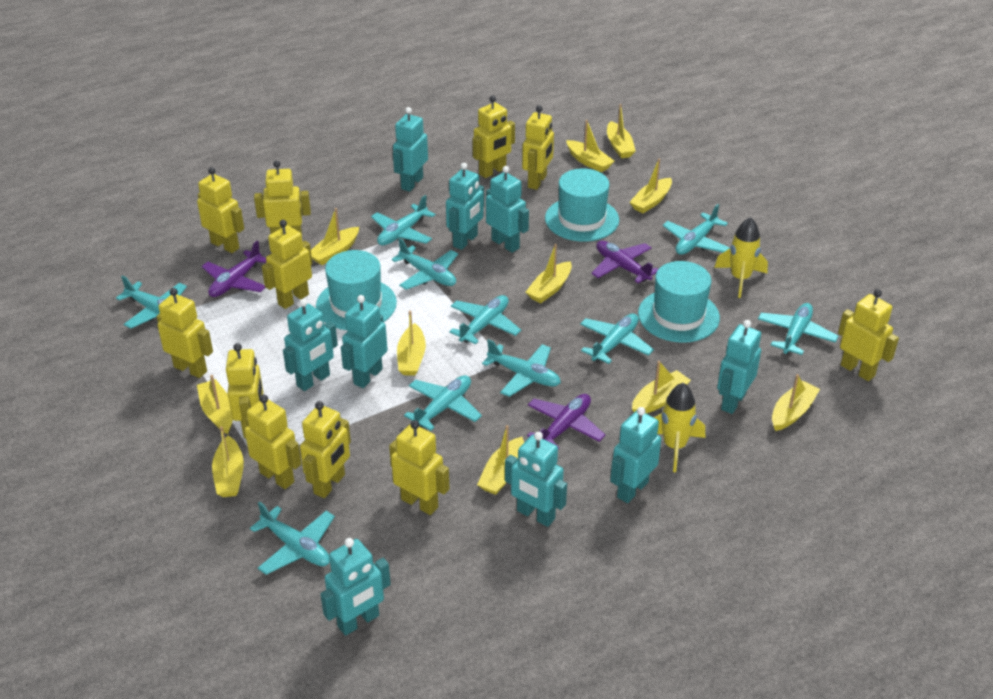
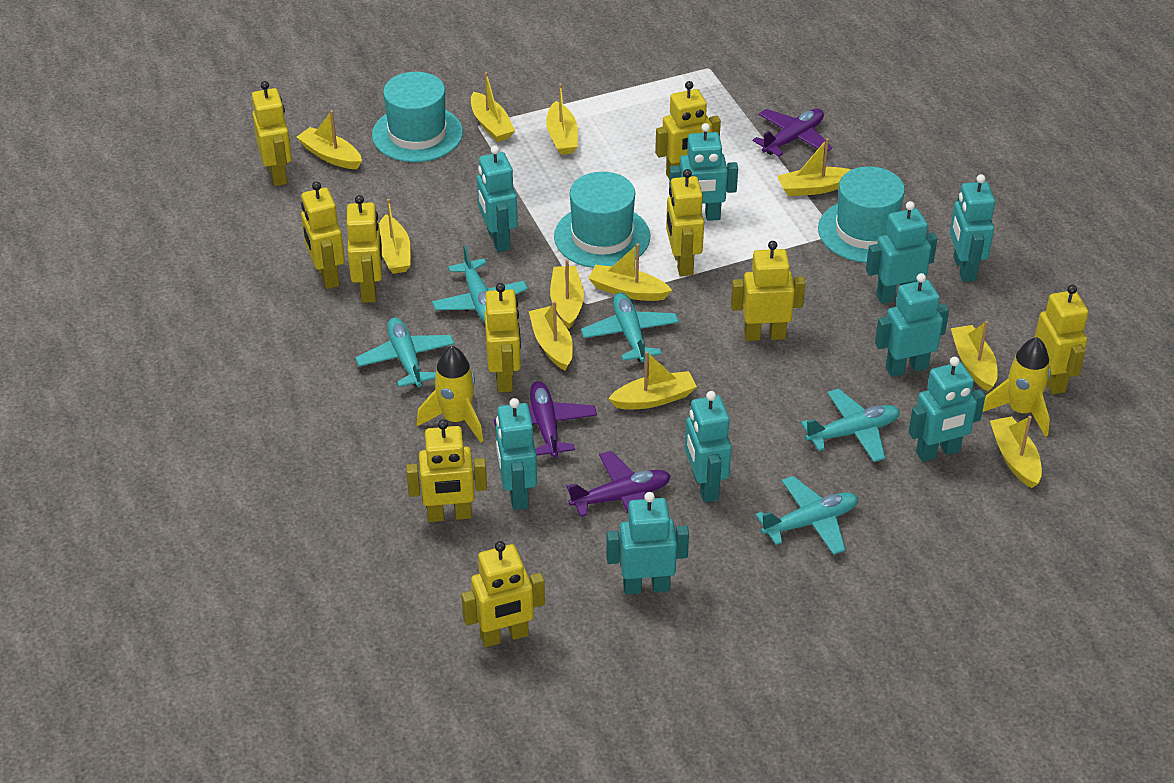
turquoise plane: [116,275,187,329] [250,501,335,575] [371,195,436,245] [391,238,458,290] [404,375,482,431] [449,295,521,344] [482,339,561,397] [580,313,654,364] [663,204,730,255] [758,303,838,355] = 10 -> [355,317,455,387] [432,245,528,322] [581,292,679,362] [756,476,858,555] [801,389,900,462] = 5
yellow robot: [157,288,213,378] [197,167,244,253] [226,343,263,438] [245,395,301,489] [254,160,311,234] [262,220,312,309] [300,401,351,498] [389,420,450,515] [473,95,515,178] [522,105,554,190] [838,289,899,381] = 11 -> [252,81,292,186] [301,181,345,289] [347,195,382,303] [406,419,487,522] [461,541,545,647] [485,283,521,392] [655,81,721,178] [666,169,704,276] [731,241,805,341] [1035,285,1088,394] = 10

